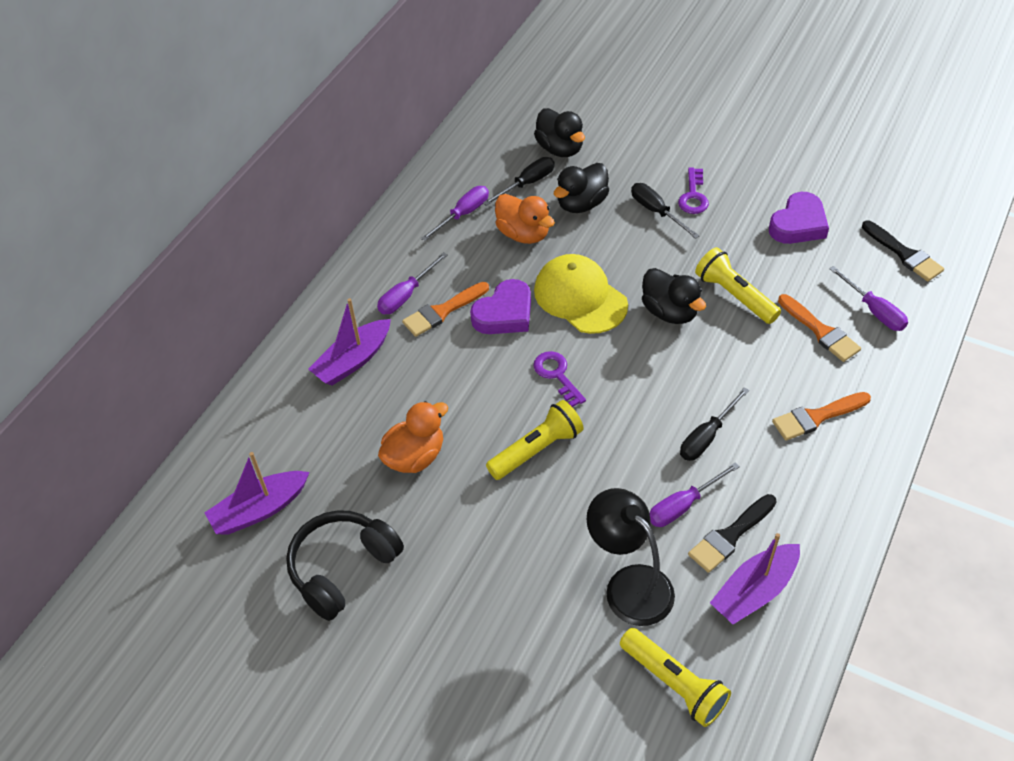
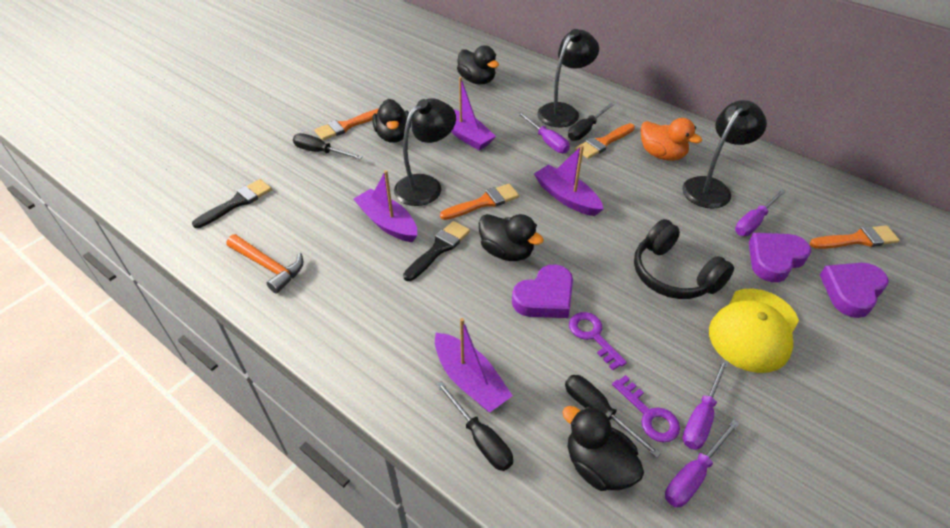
black duck: [534,108,585,157] [554,163,609,213] [642,268,706,324] = 3 -> [373,99,411,143] [457,45,499,84] [479,214,544,261] [562,406,644,491] = 4
black lamp: [586,488,675,626] = 1 -> [394,98,456,206] [537,29,599,127] [682,100,767,209] = 3
black screwdriver: [483,157,555,206] [631,183,699,239] [680,387,749,461] = 3 -> [293,133,363,159] [436,381,513,471] [565,375,661,458] [568,103,614,141] = 4
orange brush: [402,282,489,337] [772,392,871,441] [778,294,861,362] = 3 -> [315,109,379,140] [440,184,519,220] [575,123,635,159] [810,225,900,249] = 4
orange duck: [378,401,448,473] [495,194,555,244] = 2 -> [641,118,702,161] = 1
orange hammer: none = 0 -> [226,234,304,294] = 1
purple boat: [205,452,310,535] [308,298,391,386] [710,533,800,624] = 3 -> [354,170,417,242] [435,318,513,412] [451,77,496,150] [534,145,603,216] = 4
purple heart: [470,279,531,334] [769,192,829,244] = 2 -> [512,265,573,318] [749,233,811,282] [820,263,889,318] = 3
yellow flashlight: [486,400,584,480] [620,628,731,727] [695,247,781,324] = 3 -> none = 0

